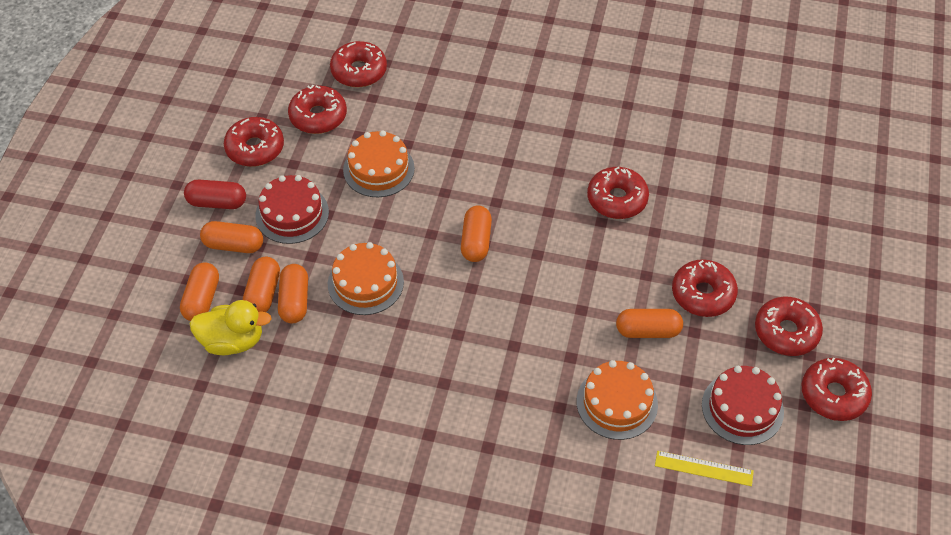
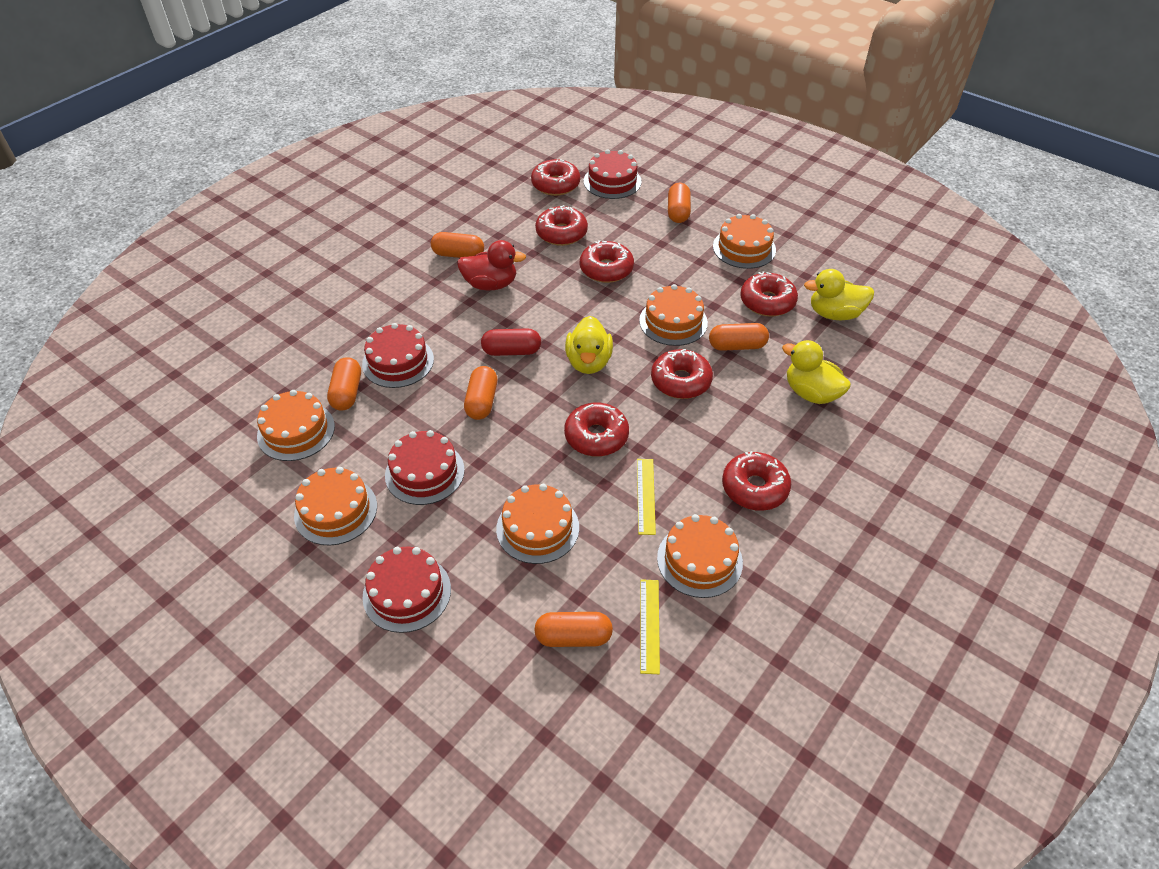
orange cake: [328,242,404,315] [343,130,415,197] [577,360,658,440] = 3 -> [257,390,335,461] [294,467,377,546] [496,484,579,564] [639,284,708,346] [657,514,743,598] [713,214,776,269] = 6
red cake: [255,175,329,244] [702,366,784,445] = 2 -> [362,323,434,388] [362,547,451,633] [385,430,465,505] [584,149,642,199] = 4
red duck: none = 0 -> [457,240,526,291] = 1
yellow duck: [189,300,272,355] = 1 -> [565,316,613,374] [782,340,851,404] [804,269,874,320] = 3
yellow ruler: [655,451,754,486] = 1 -> [637,459,656,535] [640,579,660,674] = 2

